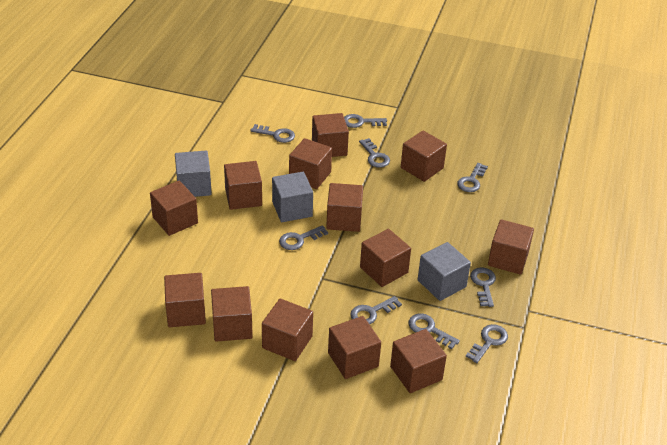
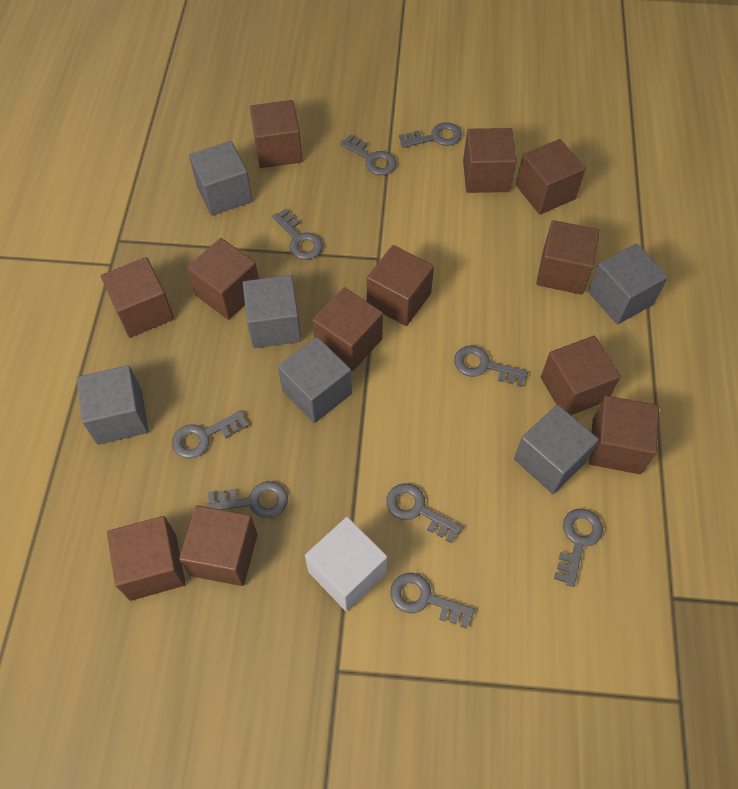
brown cube: [150,181,198,236] [164,273,206,327] [211,286,253,342] [224,161,262,210] [262,298,313,361] [289,138,332,189] [312,113,349,157] [326,183,363,232] [328,316,381,379] [360,229,411,287] [390,329,447,393] [401,130,447,182] [488,219,534,275] = 13 -> [101,257,174,338] [107,516,185,601] [179,505,257,586] [187,238,259,320] [250,100,302,168] [312,287,383,371] [367,245,434,326] [463,128,516,193] [516,139,585,215] [536,220,600,295] [541,336,621,415] [588,396,659,474] = 12
grey cube: [175,150,212,197] [272,172,313,222] [418,242,471,301] = 3 -> [77,365,148,445] [189,141,253,216] [243,275,301,348] [278,337,352,423] [514,405,599,494] [588,244,668,324] = 6
white cube: none = 0 -> [305,517,387,611] = 1

